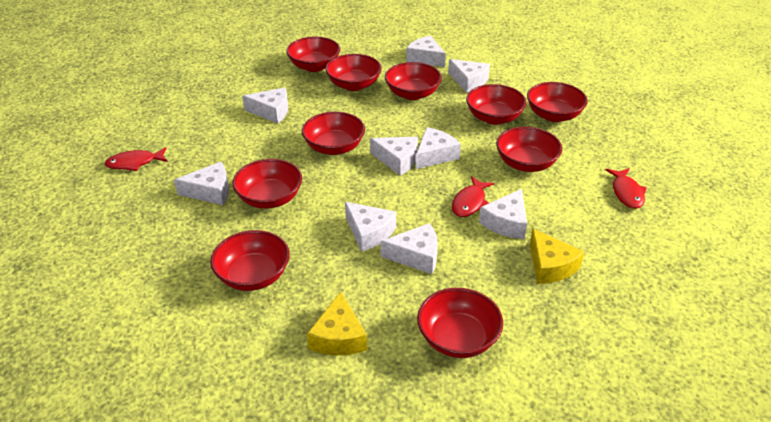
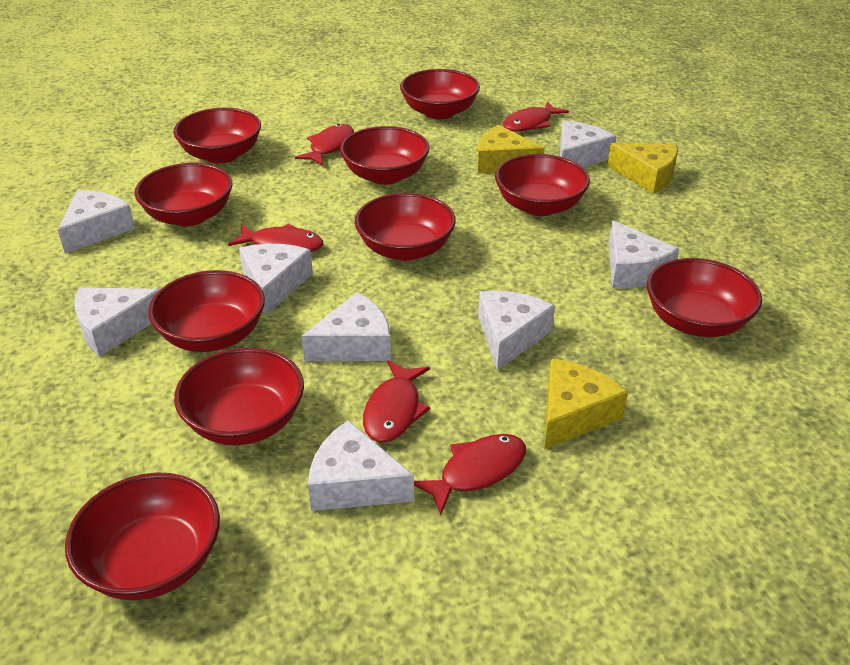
red fish: [105,147,168,171] [452,176,494,217] [606,168,647,209] = 3 -> [228,224,323,252] [295,124,354,165] [363,361,430,443] [414,434,526,515] [503,101,569,132] = 5
white cheese: [174,162,229,205] [242,88,288,124] [345,202,396,252] [370,137,418,176] [381,223,438,274] [406,35,446,67] [416,127,461,169] [448,59,490,93] [479,189,527,239] = 9 -> [58,190,135,254] [74,287,160,357] [239,244,313,315] [301,292,391,361] [308,420,414,511] [478,291,555,370] [560,121,616,167] [609,220,679,288] = 8
yellow cheese: [307,292,367,355] [530,228,584,284] = 2 -> [477,125,545,174] [544,359,628,449] [607,143,678,194] = 3

